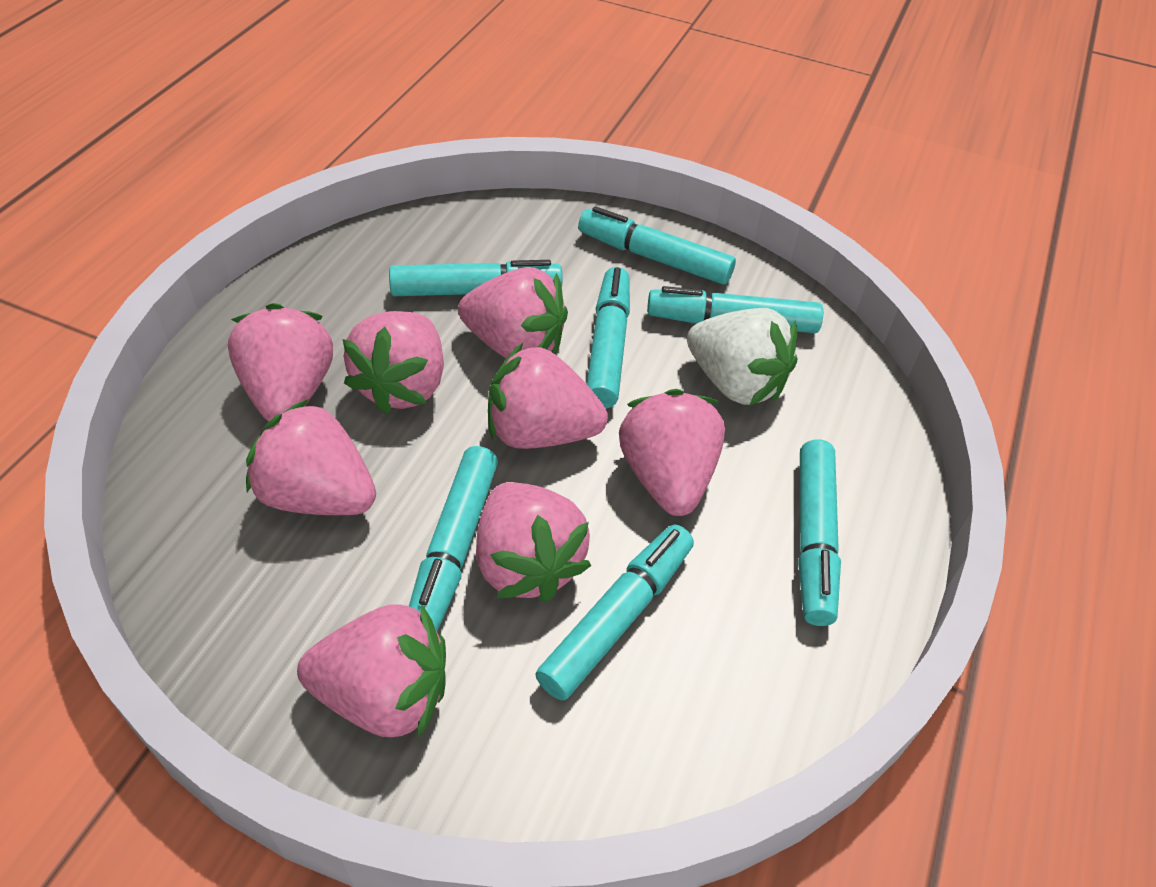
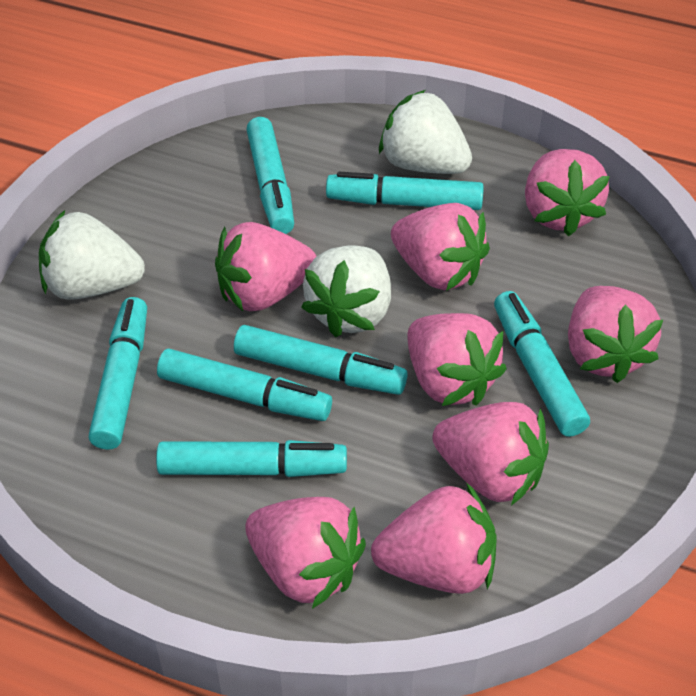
white strawberry: [687,308,797,406] = 1 -> [39,210,145,300] [301,245,391,337] [379,90,472,174] = 3

